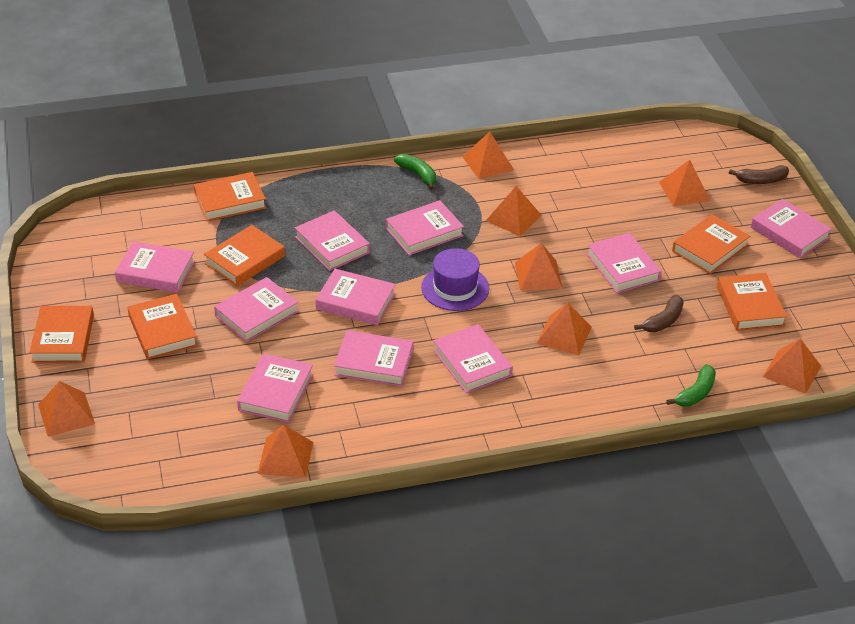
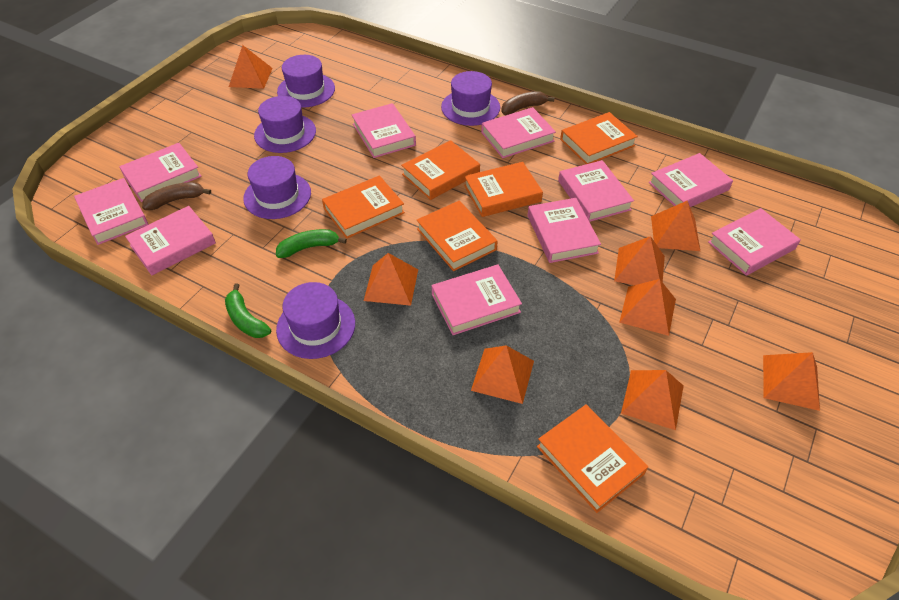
purple hat: [421,248,489,311] = 1 -> [243,156,311,219] [254,96,316,153] [276,282,355,359] [277,55,335,108] [441,71,500,126] = 5

